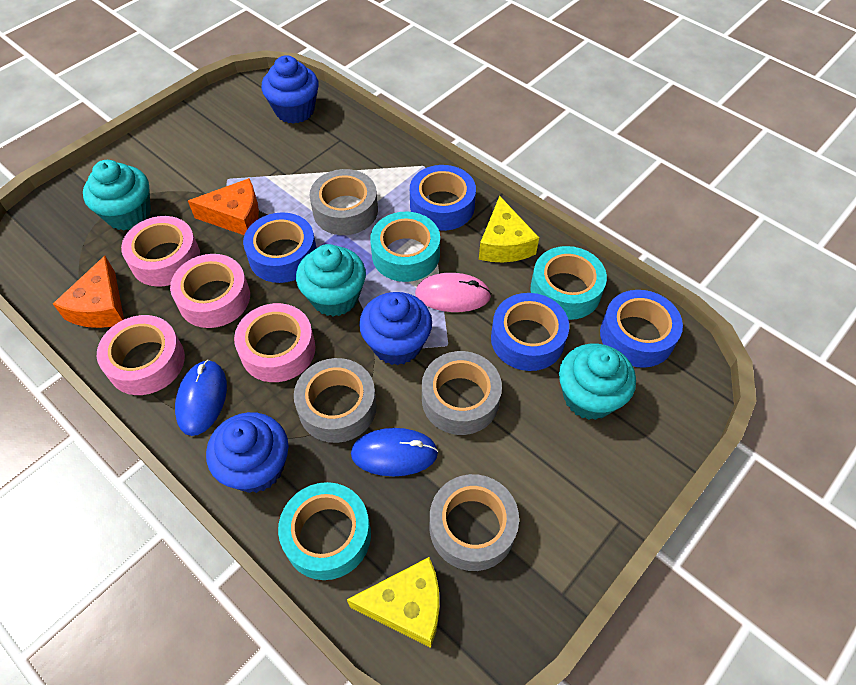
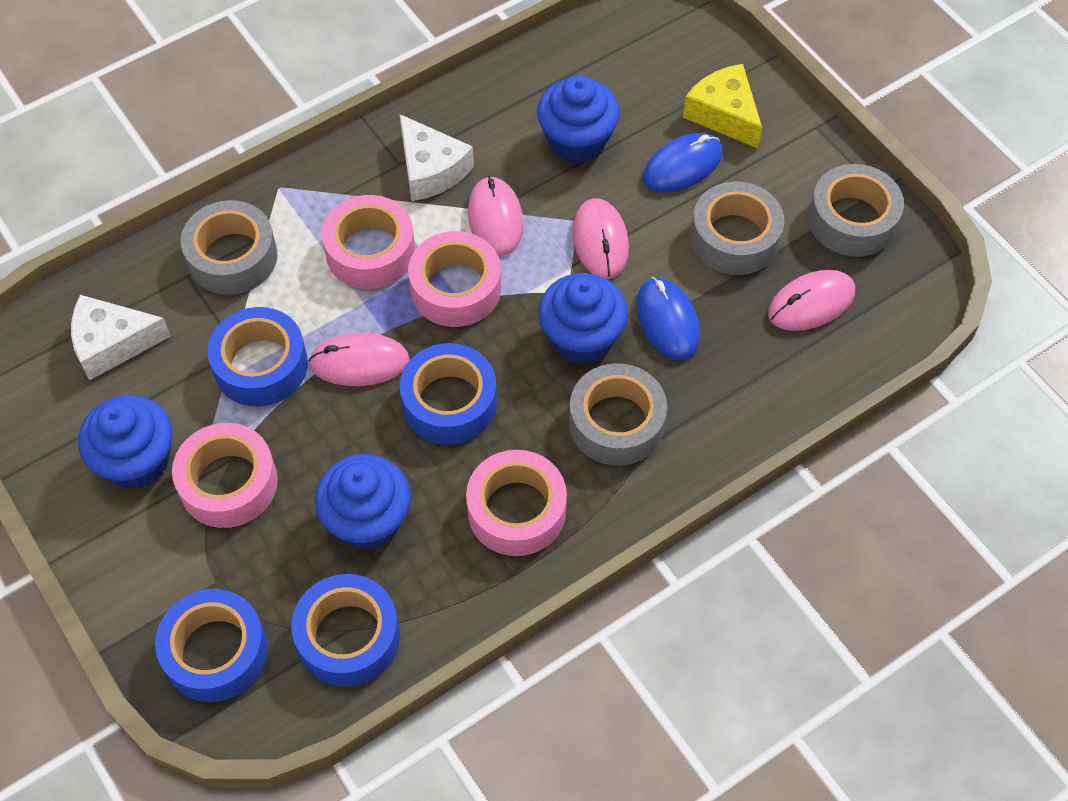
blue cupcake: [206,412,289,493] [262,55,319,124] [359,292,432,365] = 3 -> [78,395,173,489] [315,454,411,550] [537,75,620,163] [538,273,628,364] = 4
orange cheese: [53,256,124,328] [188,178,259,235] = 2 -> none = 0
pink mouse: [415,273,491,312] = 1 -> [308,333,410,386] [468,176,523,256] [572,198,629,279] [768,270,855,331] = 4
turquoise cupcake: [83,160,151,231] [296,244,366,316] [559,344,636,420] = 3 -> none = 0
turquoise tape: [278,482,371,580] [370,212,440,282] [531,246,607,320] = 3 -> none = 0
white cheese: none = 0 -> [71,295,171,381] [400,114,474,201] = 2
yellow cheese: [347,557,439,648] [479,196,539,263] = 2 -> [683,64,762,148] = 1

